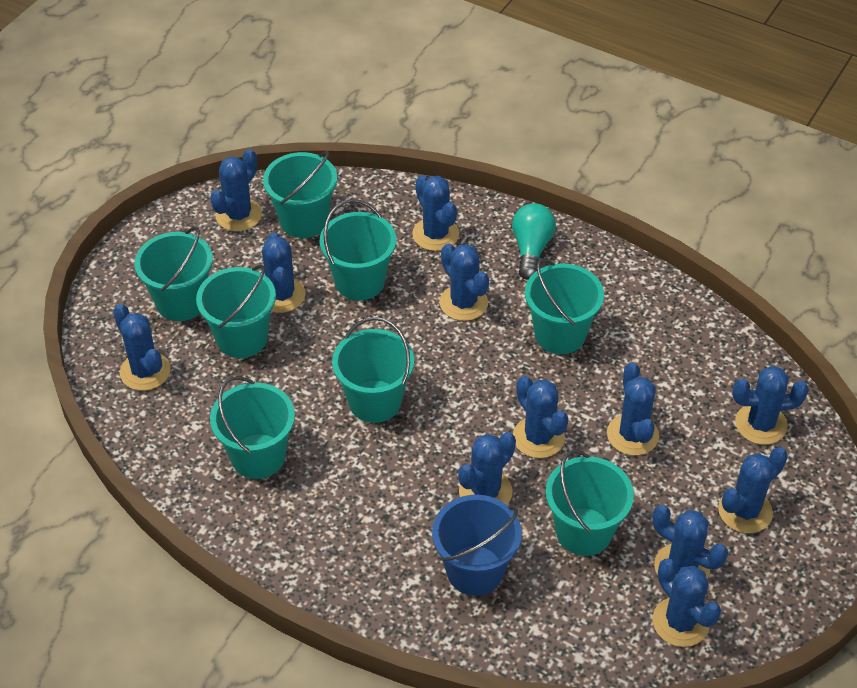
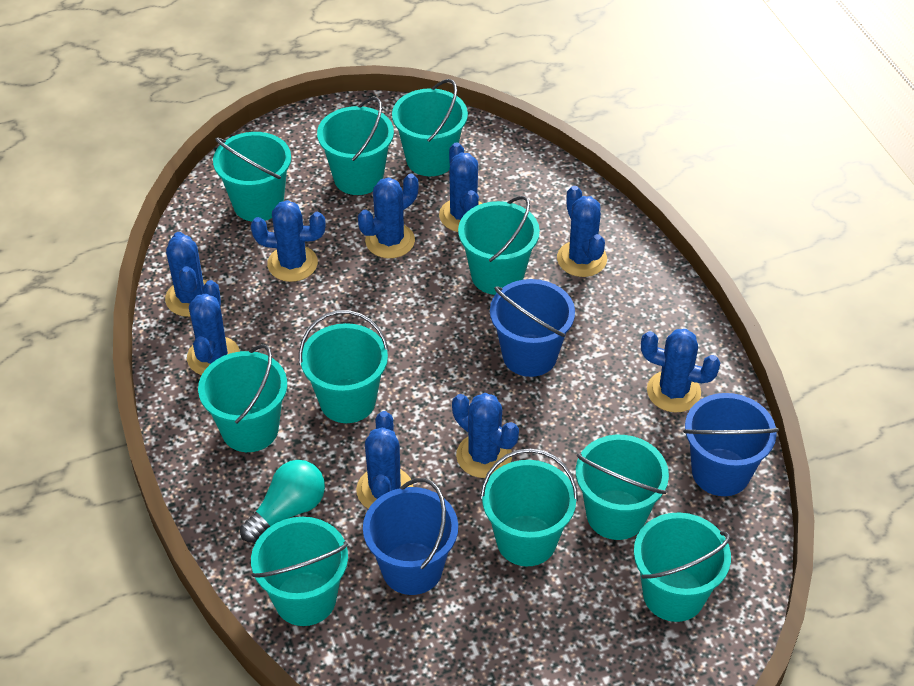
blue bucket: [432,495,522,596] = 1 -> [363,478,458,595] [490,279,575,377] [683,393,779,496] = 3
blue cactus: [113,304,171,391] [210,149,262,232] [262,233,306,313] [412,175,459,251] [440,244,489,321] [458,432,516,505] [513,376,568,458] [607,362,659,456] [652,505,728,579] [653,559,721,647] [718,447,788,533] [732,366,809,445] = 12 -> [165,232,207,317] [187,280,240,375] [251,200,325,282] [356,411,413,509] [358,174,418,258] [439,142,482,232] [452,393,519,478] [557,186,607,277] [641,329,720,412] = 9
turquoise bucket: [135,227,213,321] [196,265,276,358] [210,376,295,479] [263,151,337,238] [320,199,396,300] [332,317,414,423] [525,258,604,354] [546,450,634,556] = 8 -> [198,344,287,452] [213,132,291,221] [251,517,348,626] [299,310,389,423] [317,97,394,195] [392,79,468,176] [458,196,540,295] [480,448,578,566] [576,435,669,540] [634,512,731,622] = 10

